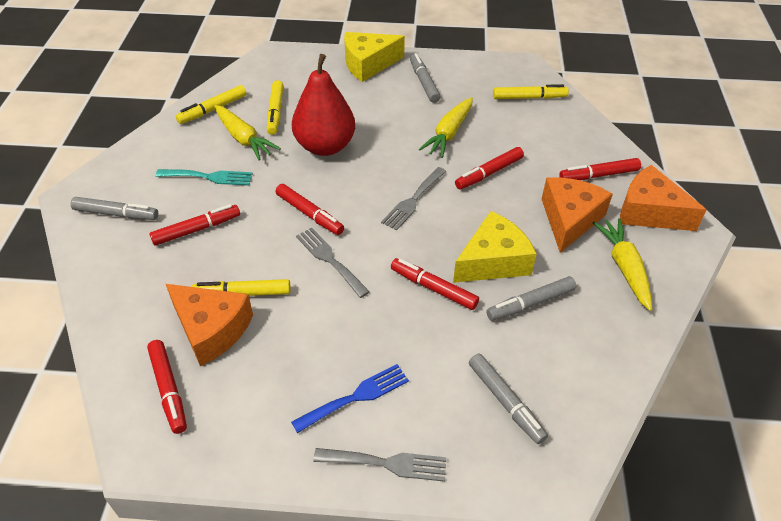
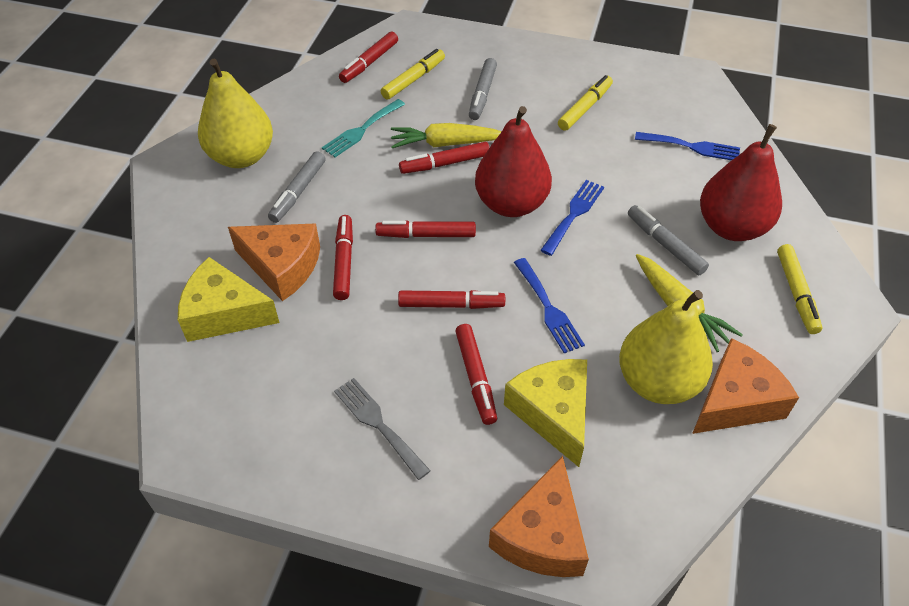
blue fork: [291,364,409,433] = 1 -> [514,258,585,353] [541,180,604,256] [635,132,740,161] = 3
grey fork: [296,227,370,298] [314,448,446,482] [381,167,447,231] = 3 -> [334,378,431,480] = 1
grey marker: [71,197,158,220] [410,53,441,103] [469,353,548,444] [487,276,576,321] = 4 -> [268,151,326,223] [469,58,497,120] [628,205,709,275] = 3
red pear: [292,54,355,156] = 1 -> [475,106,552,217] [700,124,782,241] = 2
yellow carrot: [215,105,281,161] [419,97,473,158] [593,218,652,311] = 3 -> [391,123,502,148] [636,254,743,352] = 2
yellow marker: [176,85,246,124] [192,279,291,296] [267,80,284,135] [493,84,569,99] = 4 -> [381,49,445,100] [558,75,613,131] [777,244,822,334] = 3
yellow pear: none = 0 -> [198,59,273,168] [619,290,713,404] = 2

